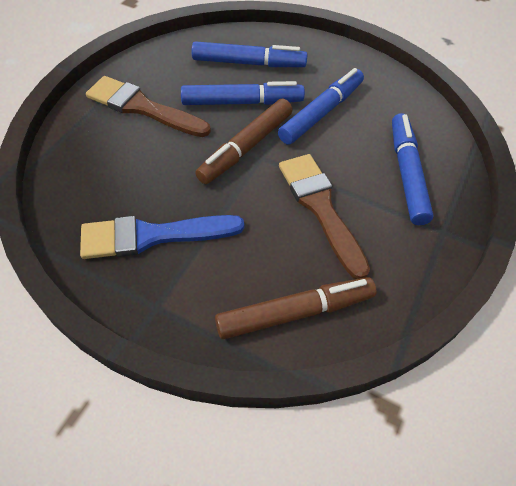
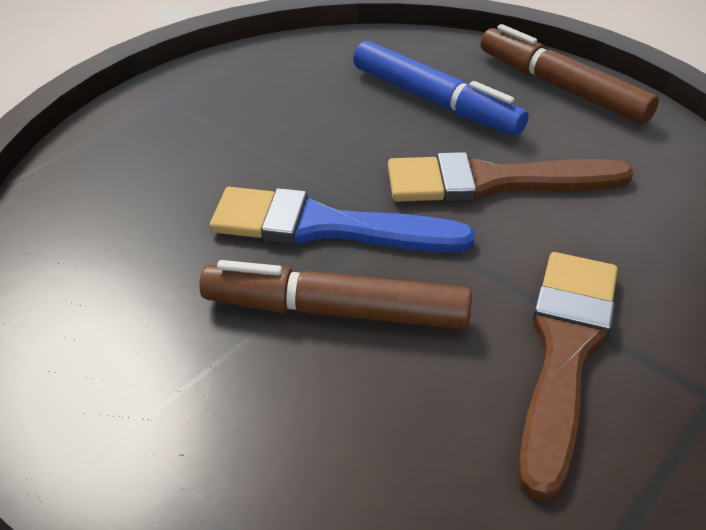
blue marker: [181,81,305,105] [192,41,307,67] [278,68,364,145] [392,113,434,225] = 4 -> [353,41,529,136] = 1

